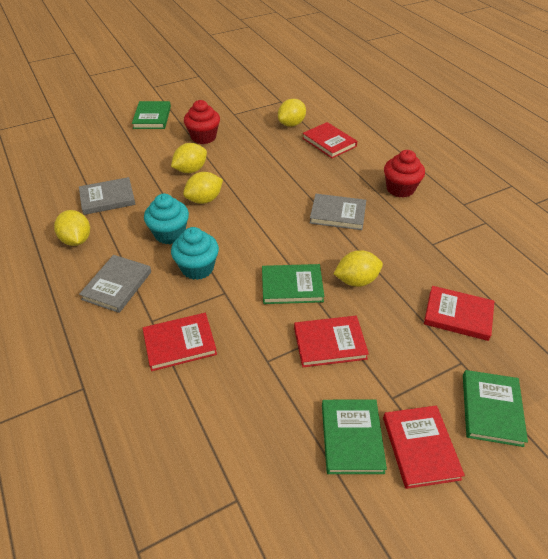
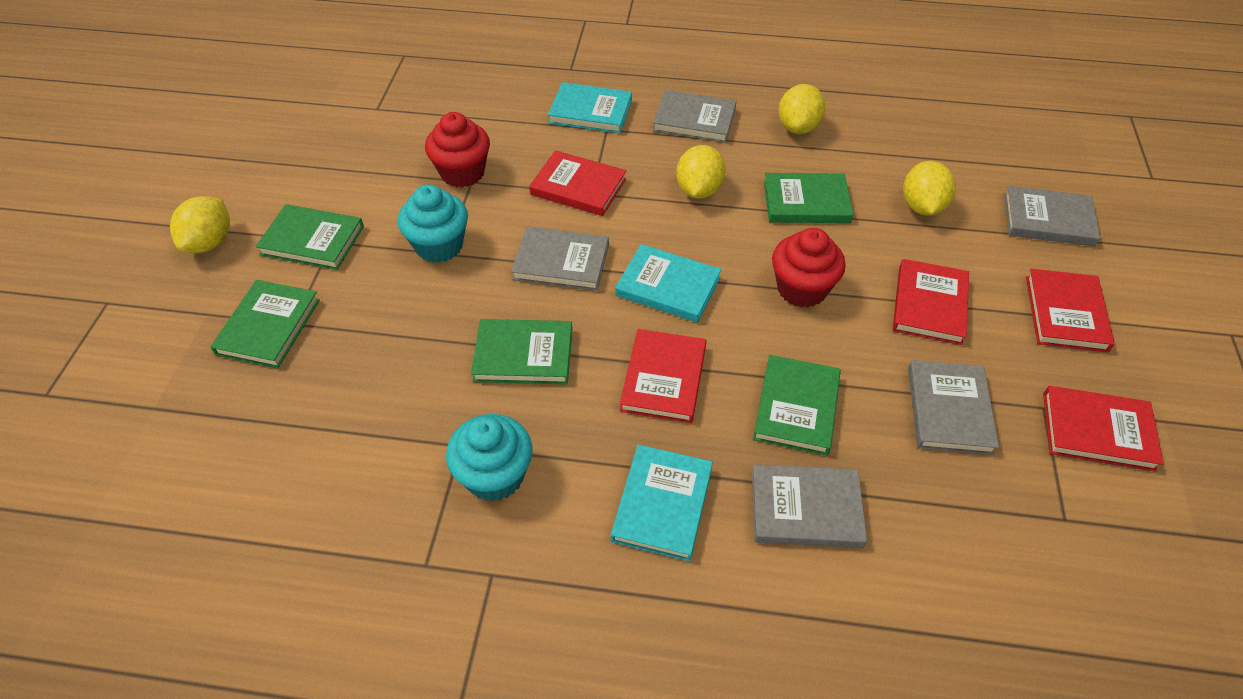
green book: [132,101,171,129] [262,264,324,304] [322,399,387,474] [463,370,528,447] = 4 -> [210,280,320,368] [256,204,364,270] [471,319,572,384] [753,355,841,456] [764,173,854,223] = 5
grey book: [79,177,136,215] [79,255,151,313] [310,194,366,230] = 3 -> [511,227,609,291] [653,90,736,143] [752,464,867,548] [908,360,999,455] [1004,186,1101,246] = 5
turquoise book: none = 0 -> [548,82,632,134] [611,445,713,561] [615,244,721,323] = 3
yellow lemon: [54,210,90,246] [171,143,207,173] [183,172,223,204] [278,99,306,127] [334,250,383,287] = 5 -> [170,196,230,253] [676,145,726,199] [778,84,825,134] [903,161,956,216] = 4

